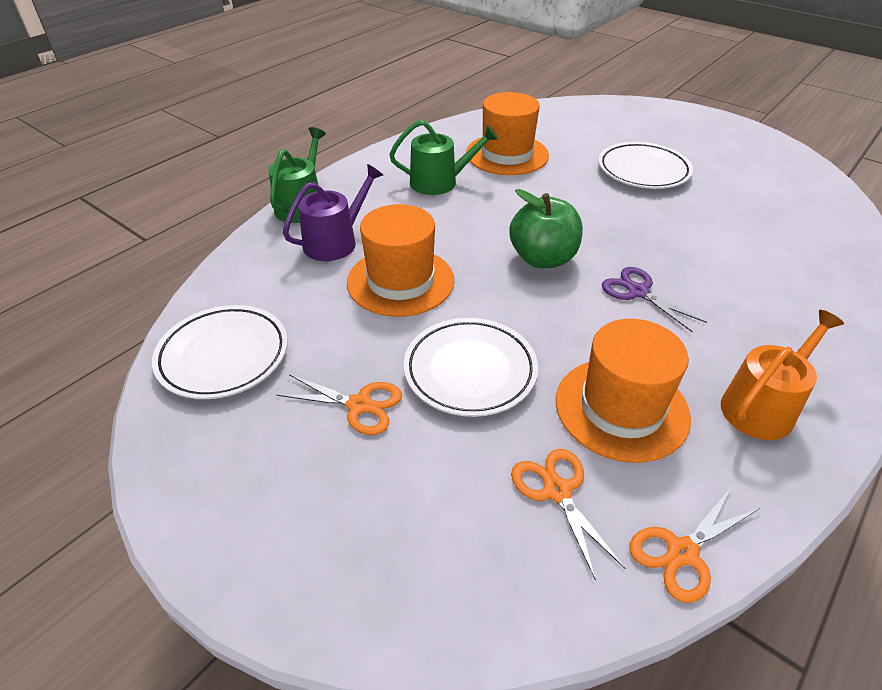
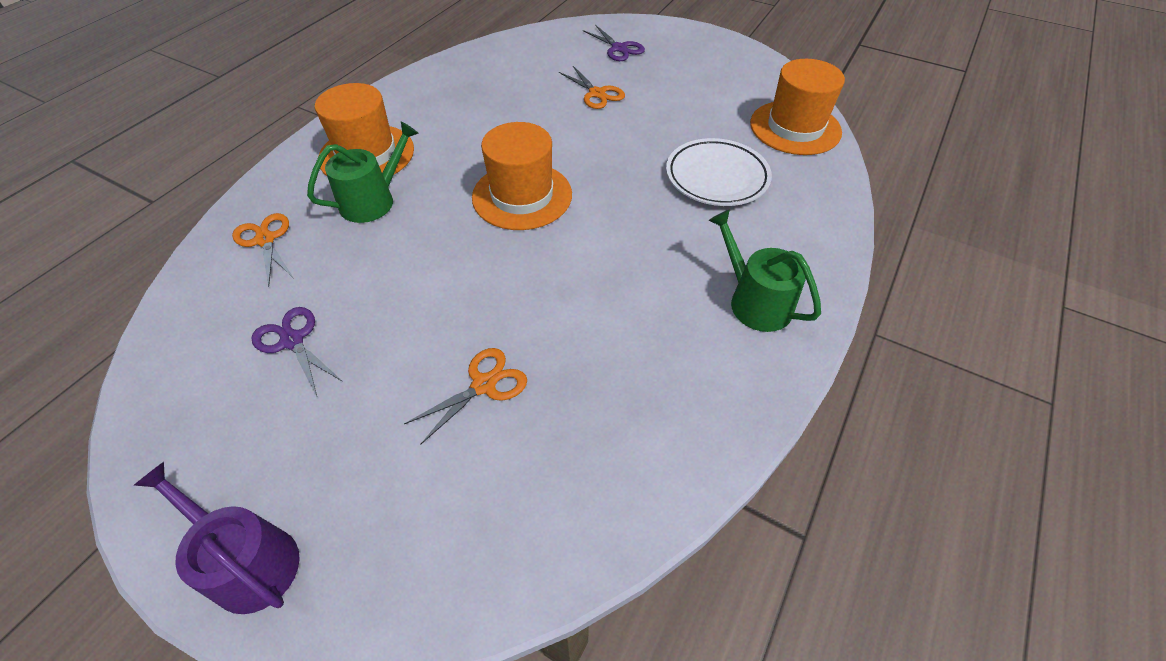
green apple: [510,189,583,268] = 1 -> none = 0
orange watering can: [721,310,844,440] = 1 -> none = 0
purple scissors: [602,267,707,333] = 1 -> [251,307,343,396] [583,25,645,61] = 2
white plate: [152,305,288,399] [403,318,538,417] [598,142,693,189] = 3 -> [666,138,772,206] = 1

